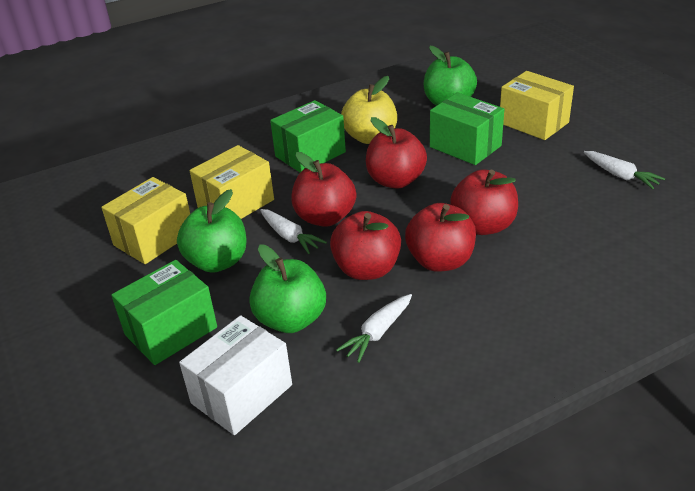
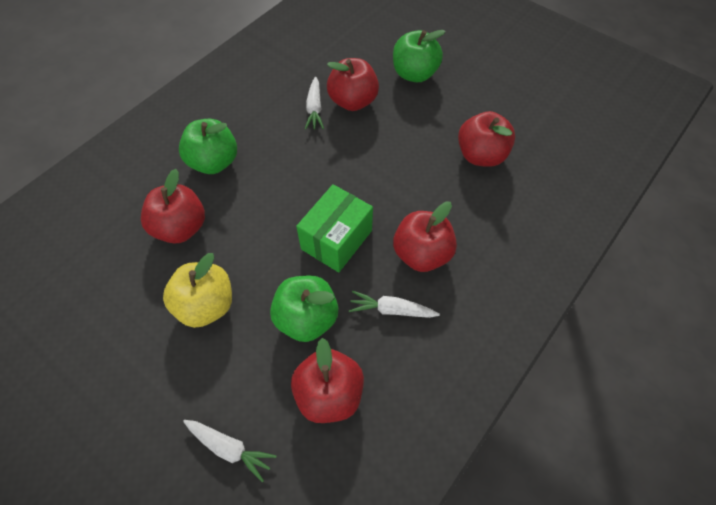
green box: [111,260,217,365] [270,100,346,172] [430,92,504,165] = 3 -> [296,184,373,272] = 1
white box: [179,315,292,435] = 1 -> none = 0
yellow box: [101,177,190,264] [190,145,274,219] [500,71,574,140] = 3 -> none = 0

